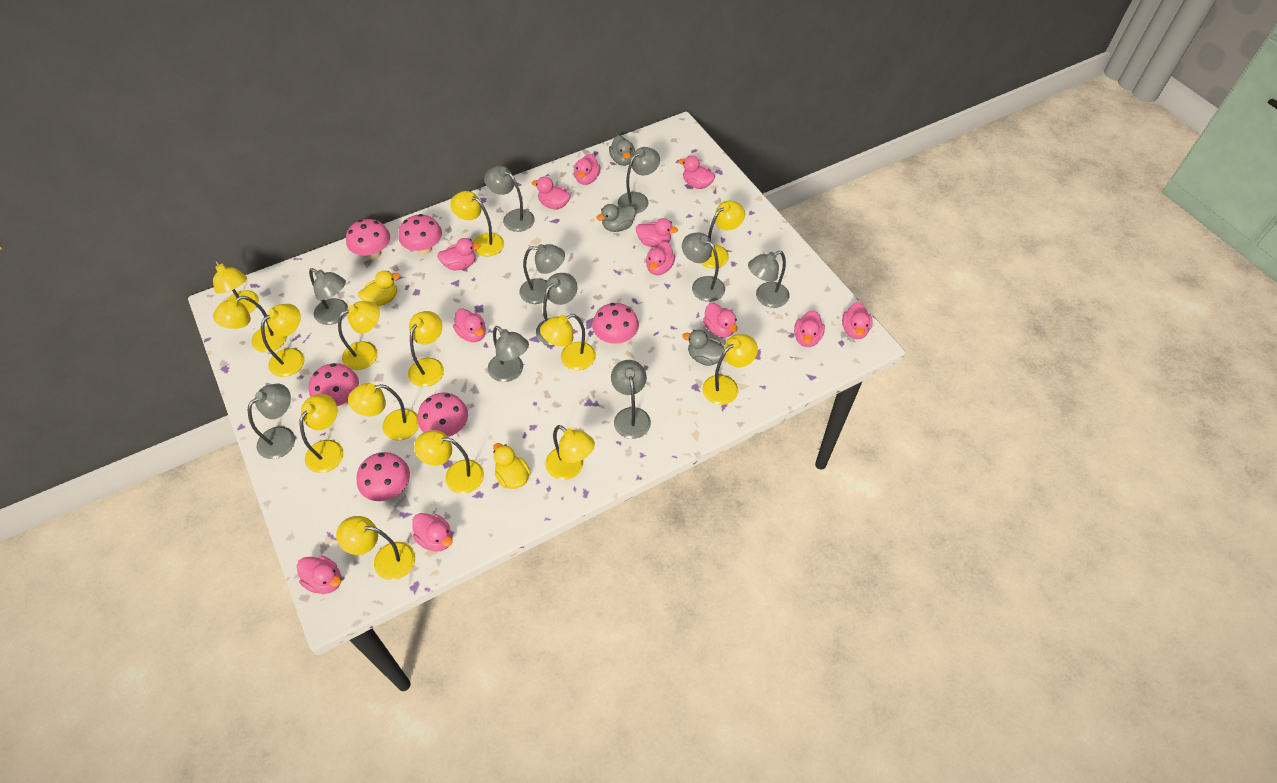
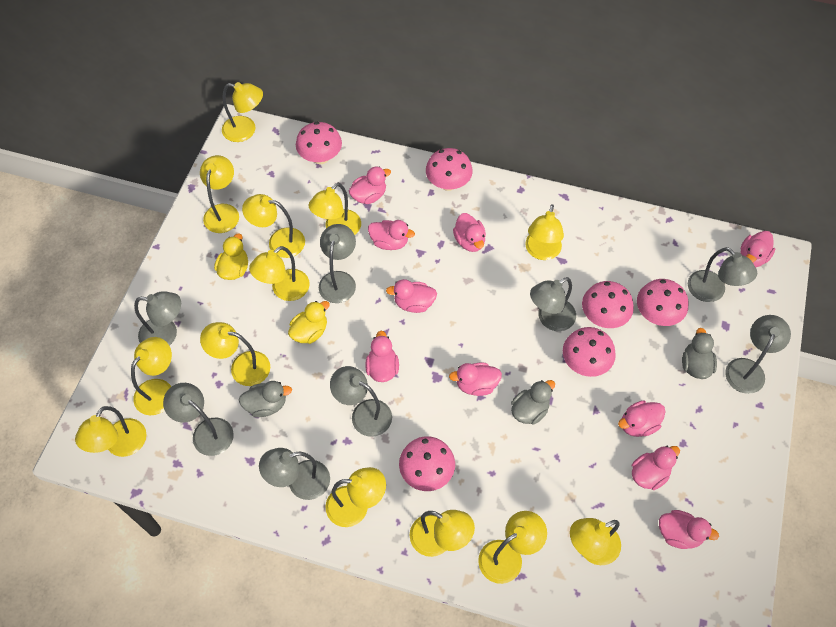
grey lamp: [248,384,295,459] [309,268,348,325] [484,166,535,232] [488,326,529,382] [519,244,565,304] [536,273,577,345] [611,360,651,439] [618,147,660,214] [682,232,725,302] [748,251,790,308] = 10 -> [134,291,181,346] [163,383,234,456] [259,448,330,500] [319,224,356,303] [330,366,392,437] [530,277,576,331] [688,247,757,302] [725,315,791,394] = 8
pink duck: [297,556,341,594] [412,513,452,552] [437,238,481,270] [453,308,486,342] [532,176,571,209] [574,153,600,185] [636,218,678,247] [646,242,675,275] [678,155,715,189] [703,303,738,337] [794,310,825,347] [842,302,872,339] = 12 -> [349,166,391,204] [365,331,399,382] [368,220,415,250] [386,279,437,313] [449,362,502,396] [453,213,486,252] [618,400,665,437] [632,446,680,490] [659,510,719,549] [740,231,775,267] = 10
yellow lamp: [213,260,259,313] [213,296,287,352] [261,304,305,377] [300,394,343,473] [336,516,415,580] [338,301,380,370] [348,383,419,441] [408,311,444,387] [414,430,484,494] [450,191,504,257] [540,314,596,370] [545,425,595,480] [700,200,745,268] [702,334,758,405] = 14 -> [75,406,147,457] [131,337,172,415] [200,155,239,233] [200,322,270,386] [222,82,263,142] [242,194,305,258] [249,246,310,301] [308,183,361,235] [326,467,386,527] [410,510,475,557] [478,511,547,584] [525,204,564,260] [570,518,621,565] = 13

